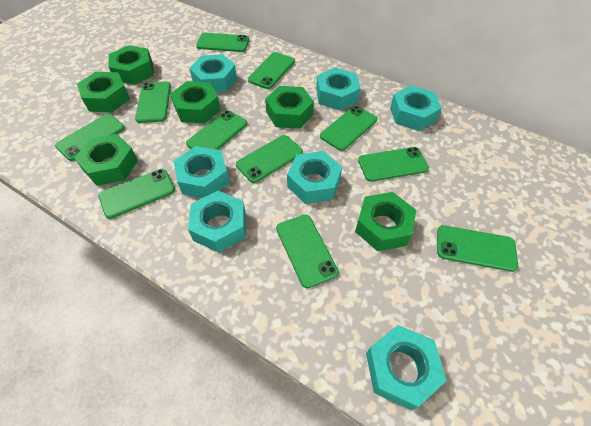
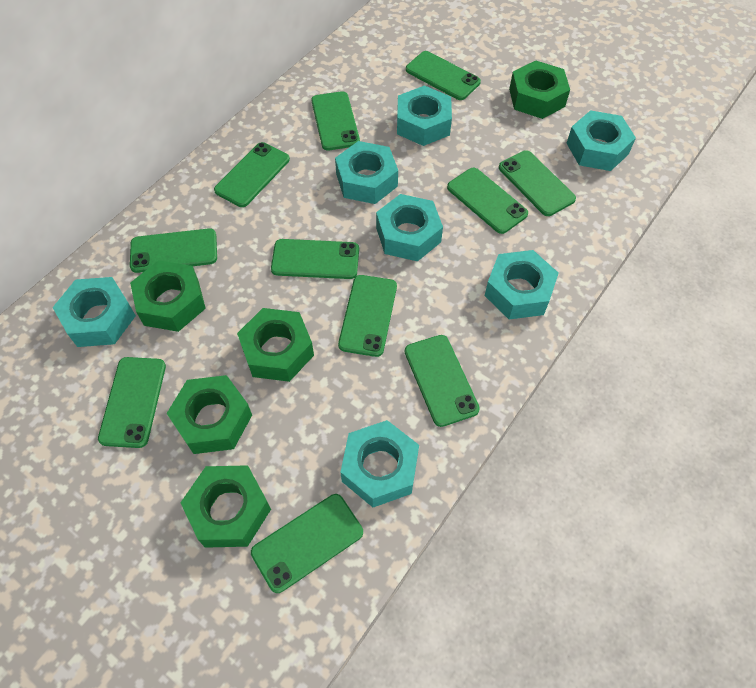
green nut: [74,134,138,186] [77,72,130,112] [109,45,154,85] [170,81,221,123] [265,86,314,129] [355,192,416,251] = 6 -> [130,260,206,332] [166,375,252,454] [180,465,271,548] [237,308,314,382] [509,60,570,119] = 5

